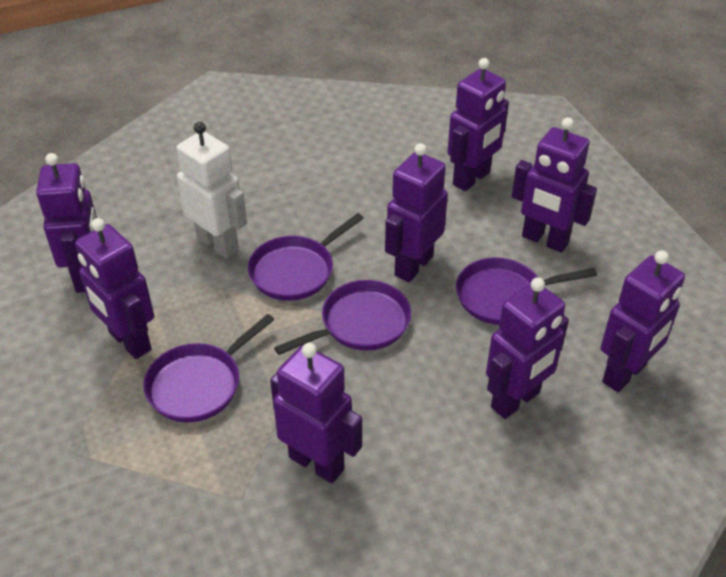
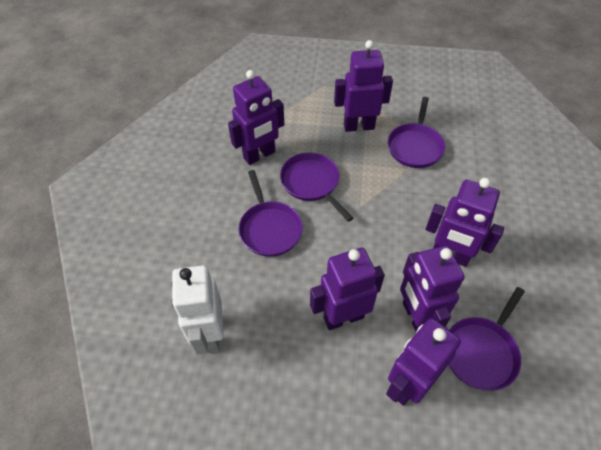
purple robot: [36,153,97,293] [75,218,154,359] [270,343,362,484] [385,143,448,282] [447,58,509,191] [486,278,569,419] [512,118,597,253] [601,251,685,392] = 8 -> [228,70,284,165] [310,248,385,330] [334,40,393,132] [386,318,461,406] [400,246,465,332] [425,178,504,267] = 6

